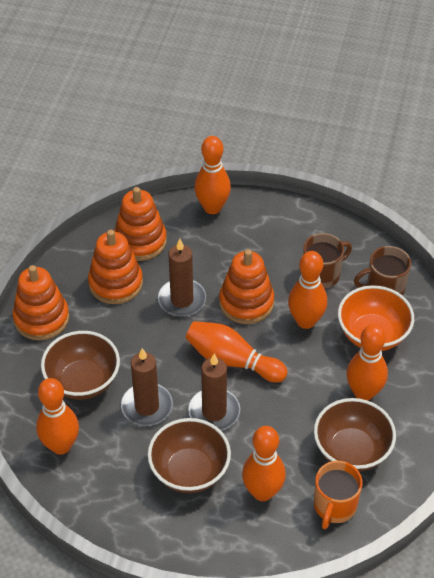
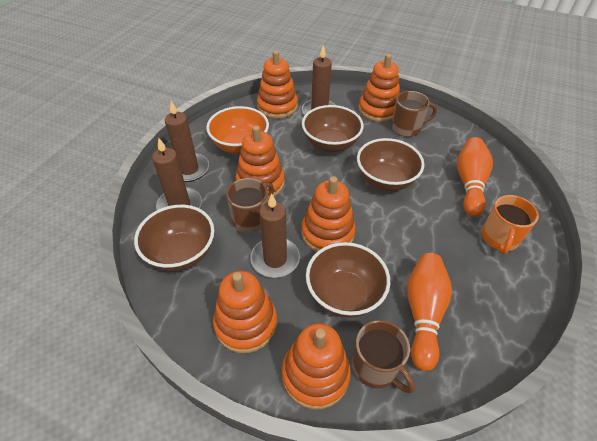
brown bowl: [41,331,120,400] [148,418,231,493] [314,398,396,472] = 3 -> [134,205,214,271] [302,105,364,152] [306,242,390,318] [357,138,424,191] = 4
brown candle: [121,348,173,426] [158,239,206,317] [188,354,240,430] = 3 -> [152,137,202,210] [165,101,209,182] [250,193,300,278] [302,45,335,115] = 4
brown mug: [303,233,352,289] [354,246,411,296] = 2 -> [226,178,274,233] [352,320,415,393] [391,91,437,137] = 3
orange bowling pin: [36,378,79,455] [186,321,287,382] [194,136,231,214] [242,426,286,501] [288,251,327,329] [346,324,388,401] = 6 -> [407,253,452,371] [457,137,493,217] = 2
orange stacking toy: [13,265,69,340] [88,230,143,304] [114,187,167,261] [219,249,274,324] = 4 -> [213,271,277,353] [236,125,285,197] [257,50,298,119] [282,323,351,410] [302,176,356,252] [358,54,400,122] = 6

